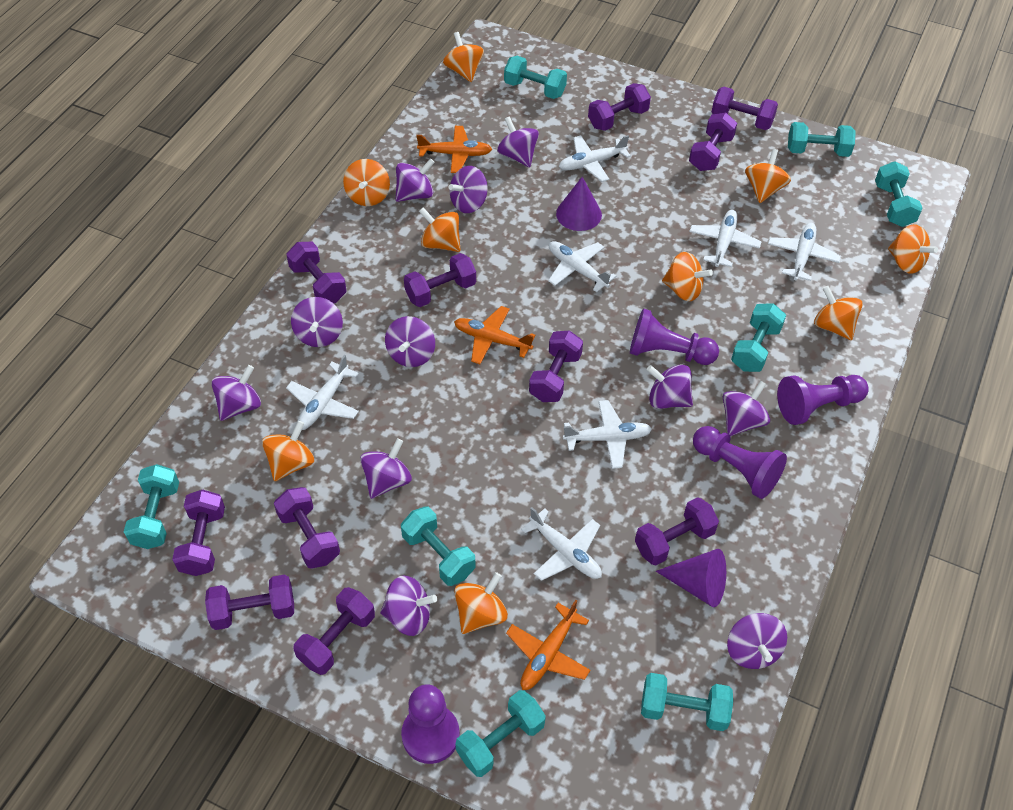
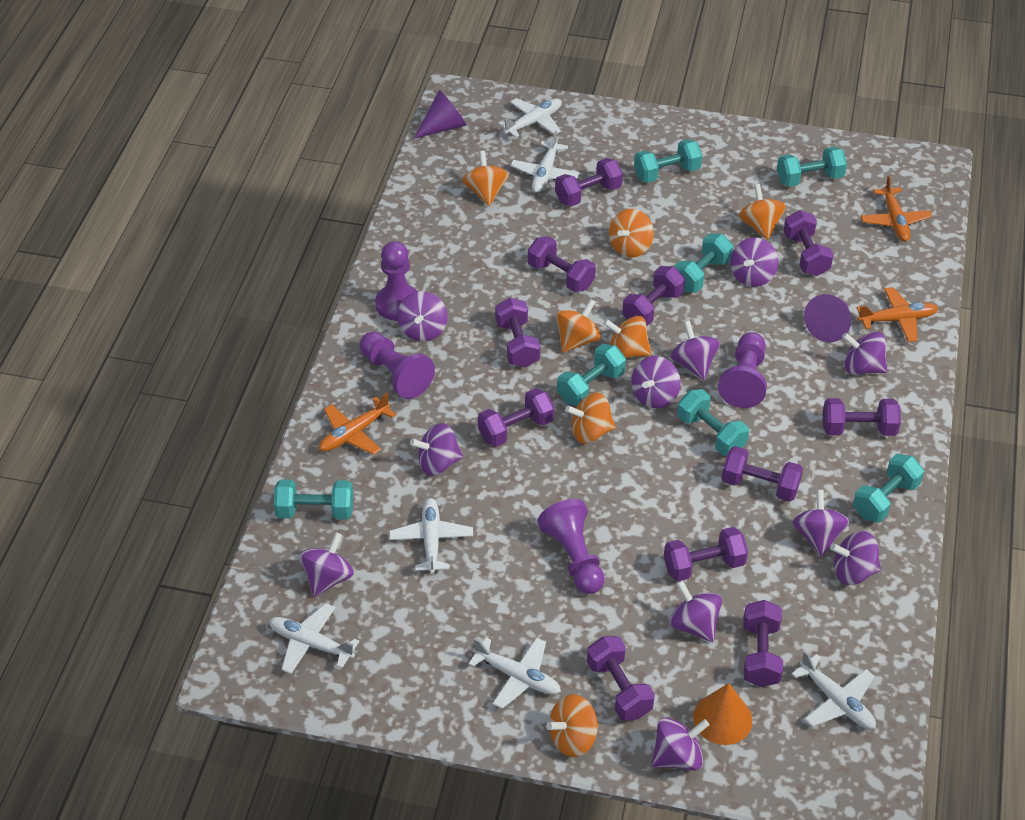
orange cone: none = 0 -> [693,683,752,745] = 1
orange spinning top: [262,421,314,481] [343,159,390,206] [419,208,461,252] [443,32,484,82] [454,572,508,634] [662,252,713,301] [745,149,791,203] [814,286,863,340] [888,224,938,274] = 9 -> [462,151,509,206] [546,694,599,757] [556,299,601,353] [565,393,616,444] [603,316,651,358] [609,209,654,258] [739,184,786,240] = 7
turquoise dumbbell: [124,464,179,549] [401,507,476,586] [456,690,546,777] [504,56,567,99] [641,673,733,731] [731,303,786,372] [788,122,856,157] [875,161,922,227] = 8 -> [274,480,353,520] [557,344,626,406] [634,139,702,183] [674,234,733,292] [677,389,749,456] [777,147,847,187] [853,454,924,523] = 7
white plane: [286,355,359,430] [521,507,602,581] [548,241,616,292] [559,135,631,182] [563,400,652,469] [689,210,761,267] [768,223,841,281] = 7 -> [269,603,360,674] [389,498,473,574] [468,637,561,709] [498,98,562,137] [511,131,580,193] [792,650,876,729] = 6

